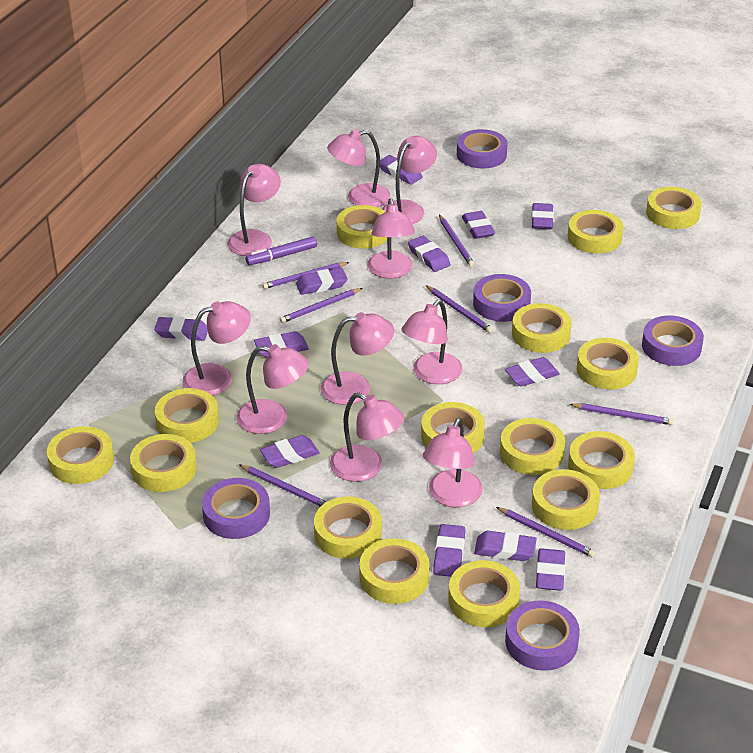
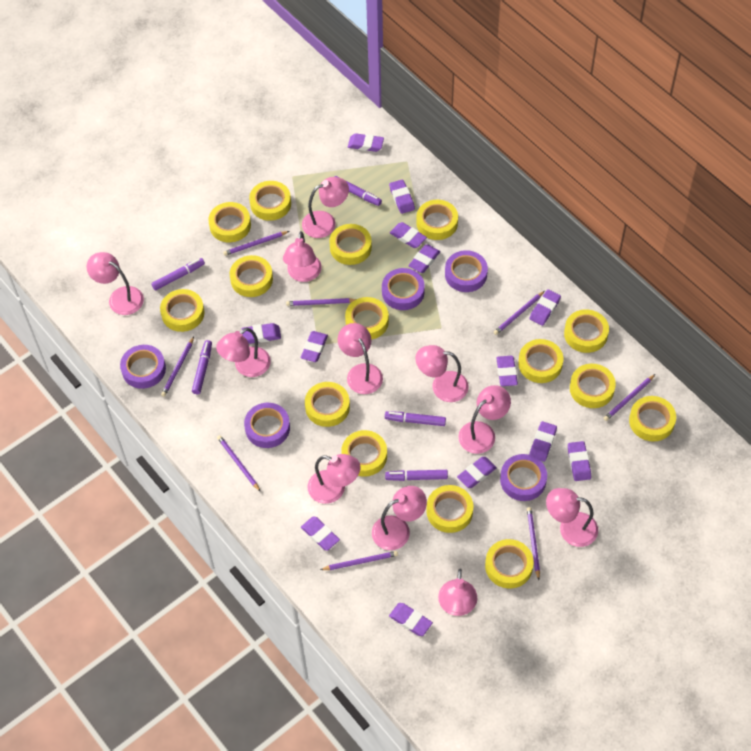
pink lamp: [183,301,251,396] [228,164,281,256] [236,344,309,434] [321,312,394,405] [327,129,390,207] [330,393,405,482] [368,198,415,279] [382,136,437,224] [401,300,462,384] [423,418,483,507] = 10 -> [86,252,144,315] [216,328,271,377] [283,231,322,282] [302,177,349,238] [308,454,361,504] [338,323,383,394] [372,486,427,550] [415,345,469,402] [438,569,477,616] [458,385,511,454] [546,488,598,547] = 11
purple eraser: [154,317,208,341] [254,331,309,358] [260,435,320,468] [296,268,348,295] [380,155,423,185] [408,236,451,272] [433,524,465,577] [462,211,495,239] [474,531,537,561] [505,357,560,387] [531,203,554,230] [536,548,565,591] = 12 -> [242,323,281,344] [301,331,328,362] [301,516,340,551] [348,133,384,152] [389,179,415,214] [389,603,433,636] [390,222,427,248] [408,244,440,273] [457,457,497,488] [496,356,518,386] [529,289,561,326] [529,421,557,462] [568,441,591,481] = 13
purple marker: [246,236,317,265] = 1 -> [151,258,205,291] [192,340,212,394] [335,176,382,206] [385,411,446,426] [385,470,448,481] = 5
purple pencil: [239,464,326,507] [262,262,350,289] [280,288,363,323] [426,285,493,333] [439,215,474,267] [496,507,596,557] [569,403,674,425] = 7 -> [161,337,194,397] [217,435,261,492] [223,231,289,256] [286,298,356,306] [320,551,398,570] [494,291,545,335] [527,507,540,580] [604,374,655,421] = 8

